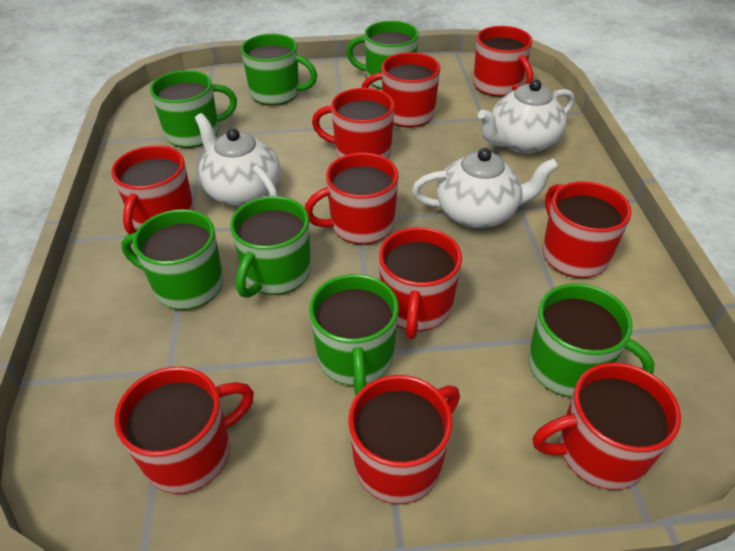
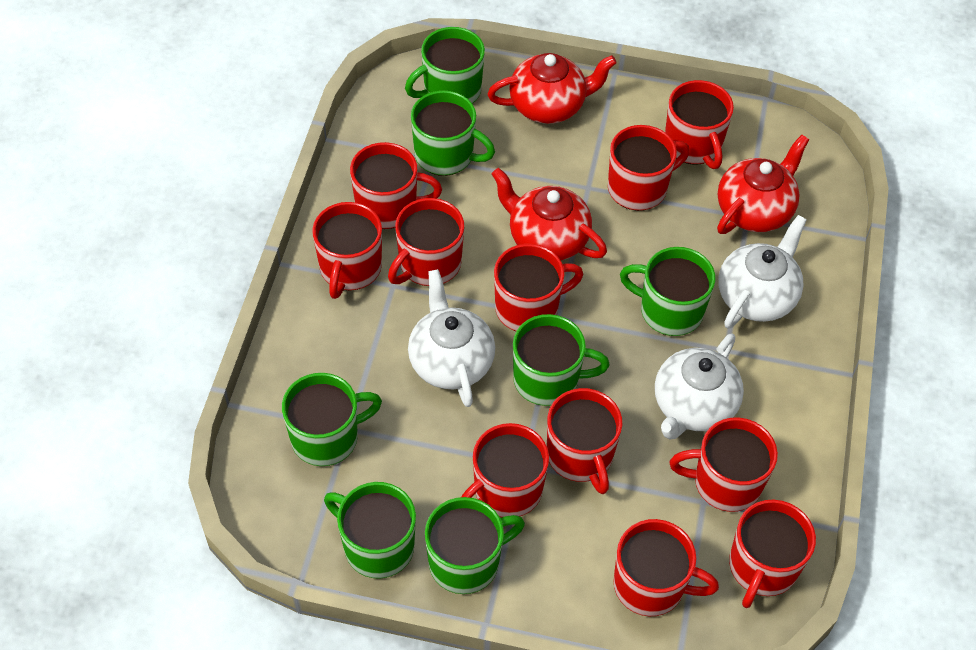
red mug: [111,145,194,234] [115,366,254,494] [305,153,398,245] [312,88,395,159] [348,375,460,504] [361,52,440,128] [379,227,462,339] [473,26,533,97] [533,362,681,490] [543,181,632,278] = 10 -> [312,202,382,299] [350,142,442,229] [388,198,464,286] [461,423,549,517] [494,244,583,331] [547,388,622,494] [608,125,690,211] [613,519,719,616] [665,80,734,169] [670,417,778,512] [729,500,816,608] = 11
red teapot: none = 0 -> [487,53,617,124] [492,168,607,260] [717,135,809,234] = 3

